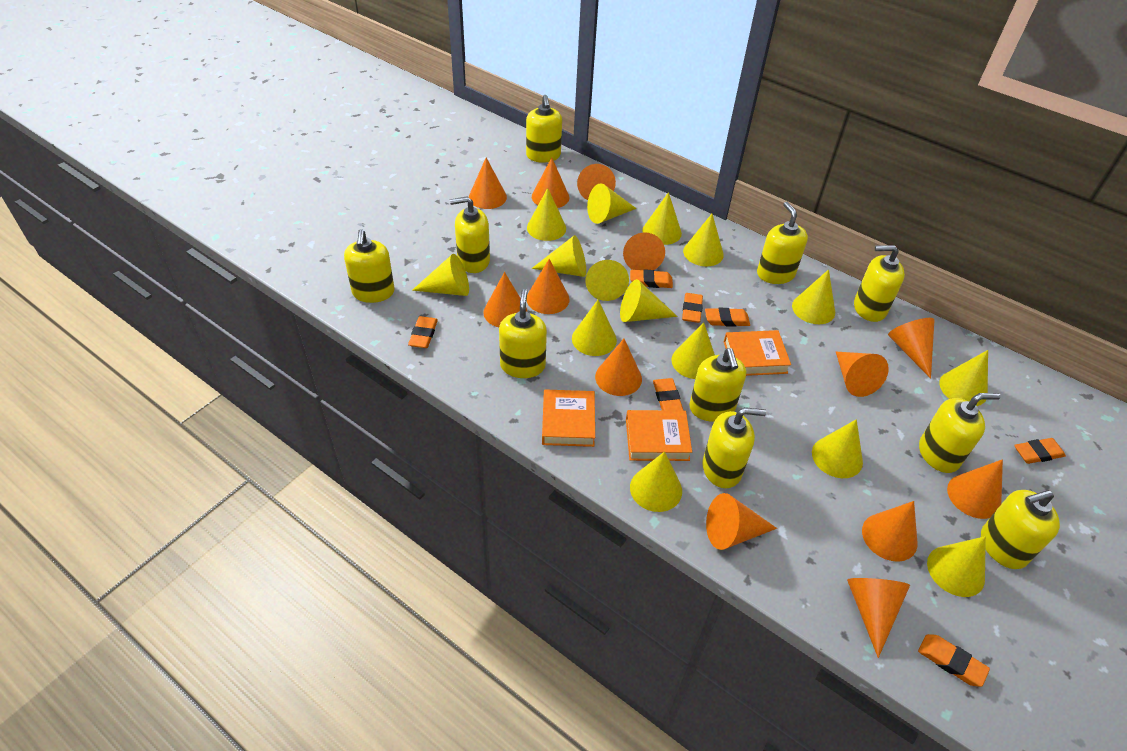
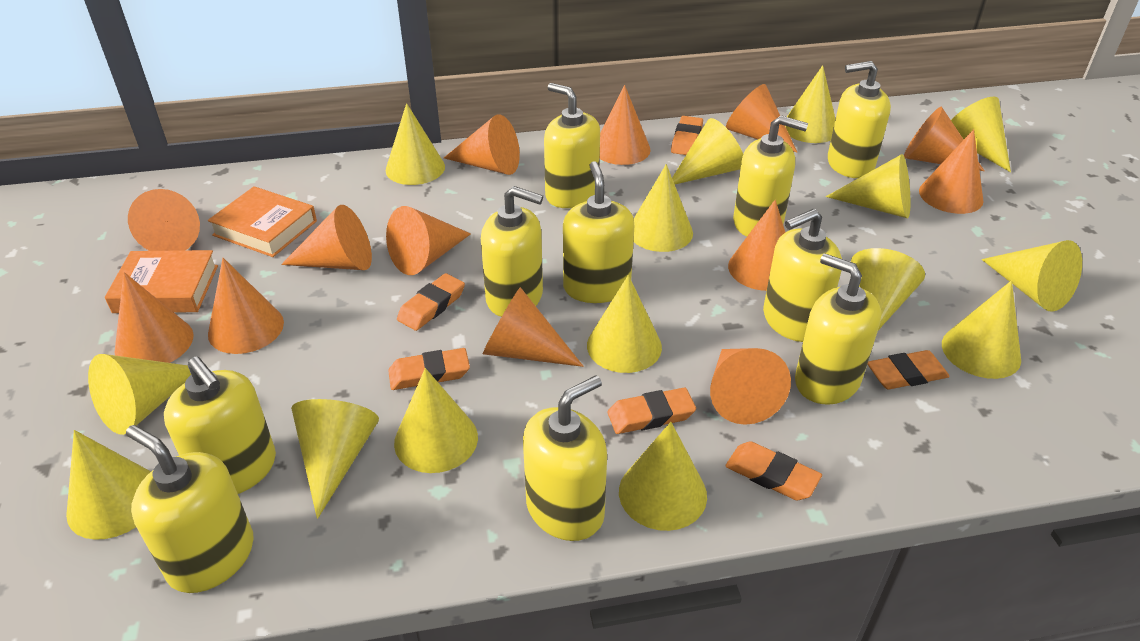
orange book: [542,389,595,447] [626,410,692,461] [724,330,791,376] = 3 -> [105,250,218,313] [208,186,317,257] = 2
orange eraser: [408,316,438,348] [630,269,673,288] [653,378,684,411] [682,293,703,323] [705,308,750,327] [918,634,990,687] [1014,438,1066,464] = 7 -> [388,348,470,390] [397,273,465,331] [607,388,696,434] [671,116,703,155] [726,441,822,500] [868,350,950,389] = 6

